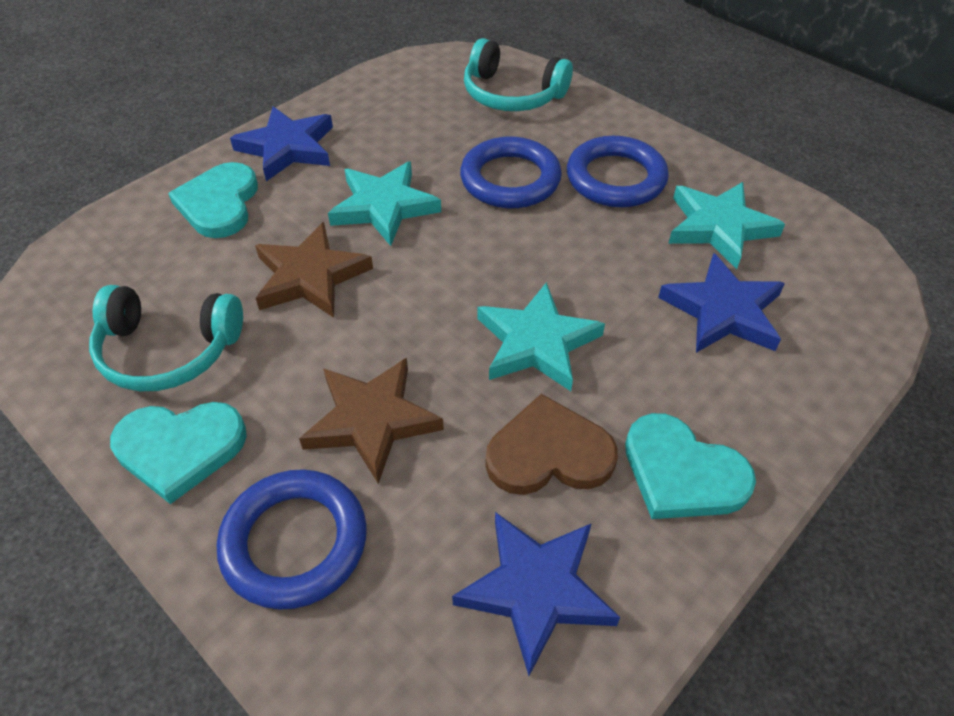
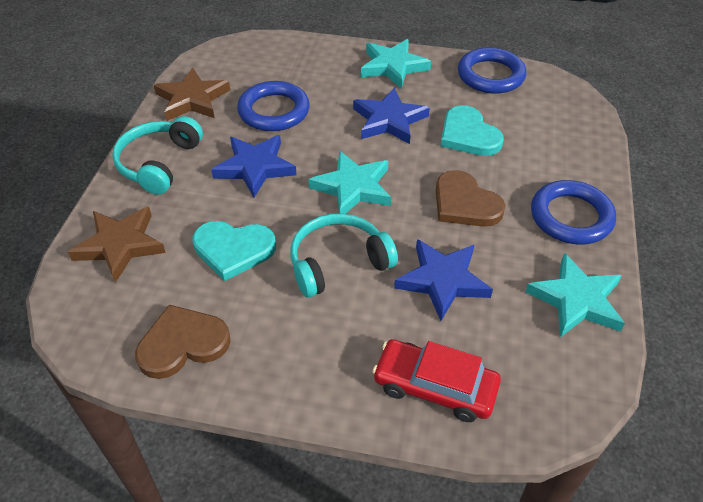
brown heart: [486,394,618,495] = 1 -> [135,304,231,379] [436,170,505,227] = 2
red car: none = 0 -> [373,339,501,422] = 1
turquoise heart: [110,402,247,504] [168,162,258,238] [625,413,756,519] = 3 -> [192,221,276,281] [441,105,504,156] = 2

